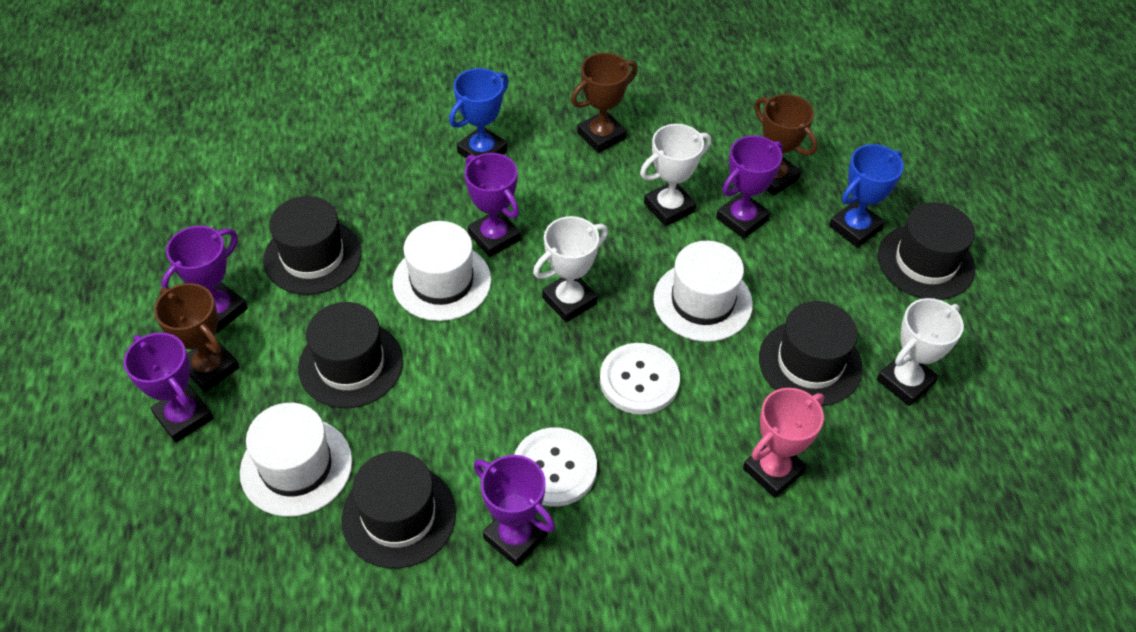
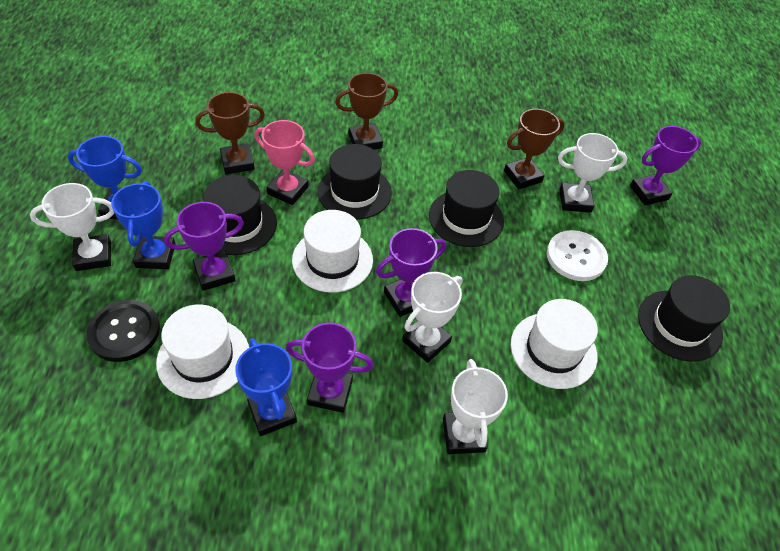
black button: none = 0 -> [86,300,160,362] = 1
black hat: [263,196,361,295] [298,302,403,408] [341,451,456,569] [759,301,863,406] [878,202,975,300] = 5 -> [203,175,277,255] [318,144,392,219] [429,170,504,247] [638,275,730,362] = 4
blue trophy: [449,68,509,158] [829,144,904,248] = 2 -> [68,136,142,220] [111,181,176,269] [235,338,297,436] = 3
purple trophy: [123,333,214,443] [161,226,248,333] [464,153,521,257] [474,455,555,567] [716,136,783,239] = 5 -> [164,202,244,291] [286,323,374,413] [376,228,446,317] [630,126,701,206] = 4
white button: [514,427,597,507] [600,343,680,415] = 2 -> [547,230,608,281] = 1
white trophy: [533,216,608,322] [640,124,711,226] [877,298,964,406] = 3 -> [30,183,114,271] [402,272,463,363] [443,359,508,454] [558,133,627,213] = 4

